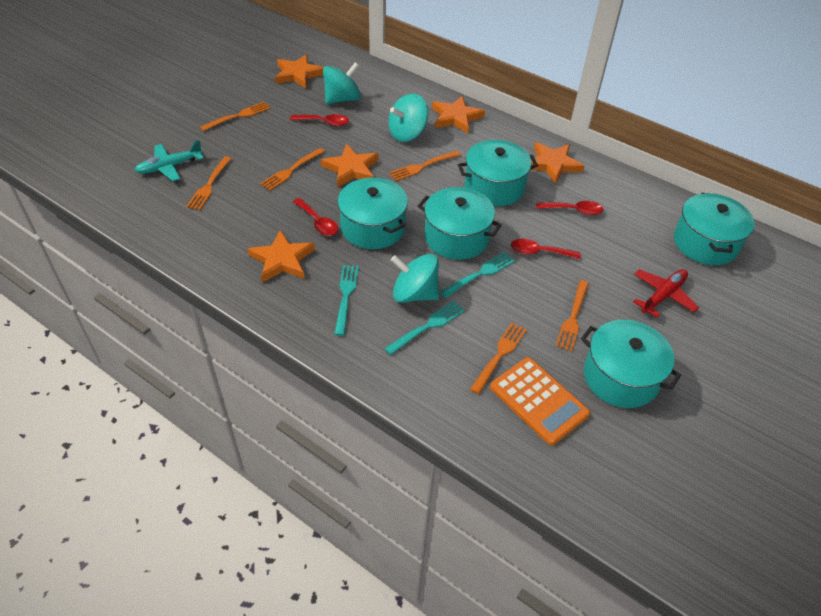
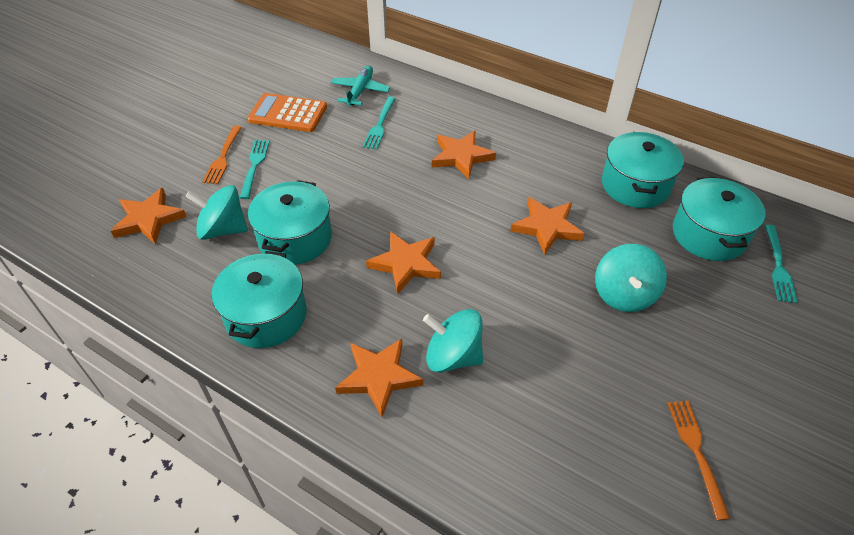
orange fork: [186,156,232,210] [200,102,270,131] [260,148,325,191] [389,151,461,181] [470,322,527,394] [556,280,589,352] = 6 -> [203,126,242,184] [668,401,730,521] = 2
red plane: [633,269,699,318] = 1 -> none = 0
red spoon: [290,114,349,126] [293,198,338,236] [511,239,581,259] [536,201,603,215] = 4 -> none = 0
turquoise pot: [338,178,408,249] [418,187,502,260] [458,140,538,206] [581,320,681,408] [674,193,755,265] = 5 -> [212,251,306,348] [248,180,332,265] [602,132,684,208] [673,177,766,261] = 4

